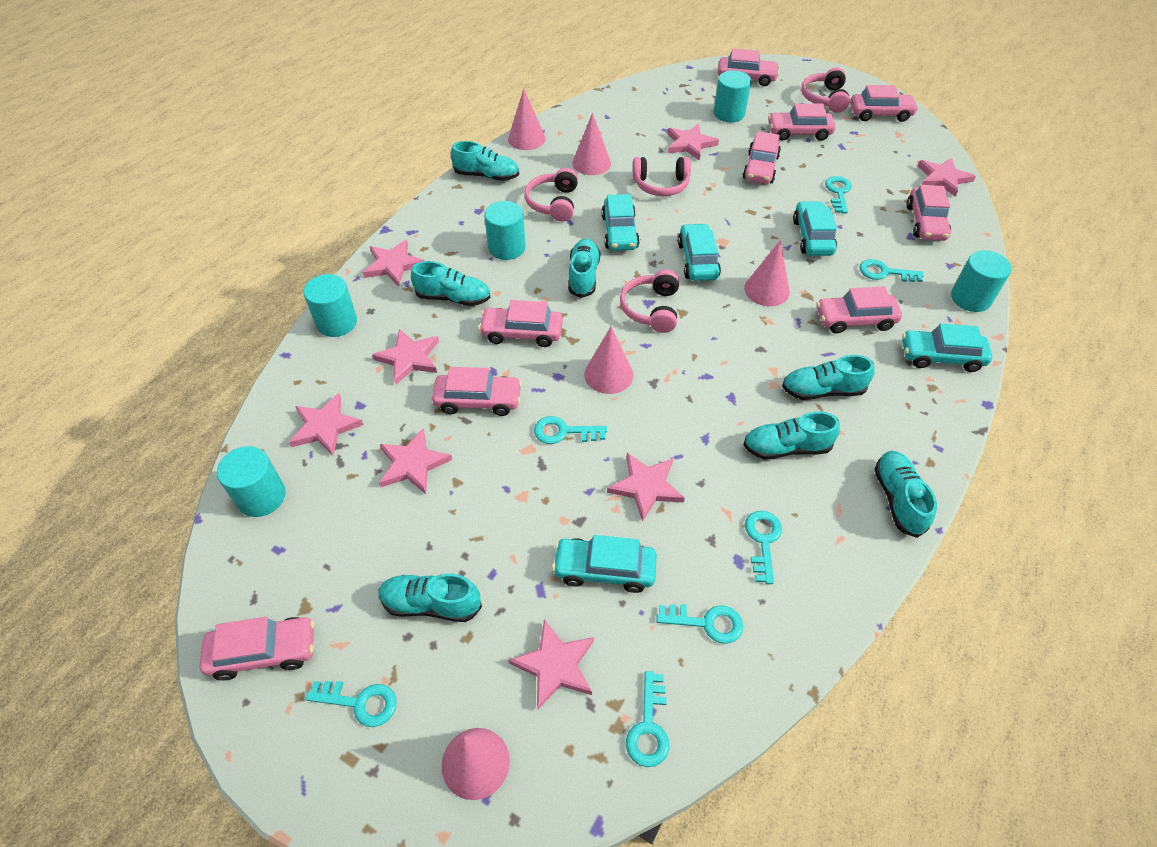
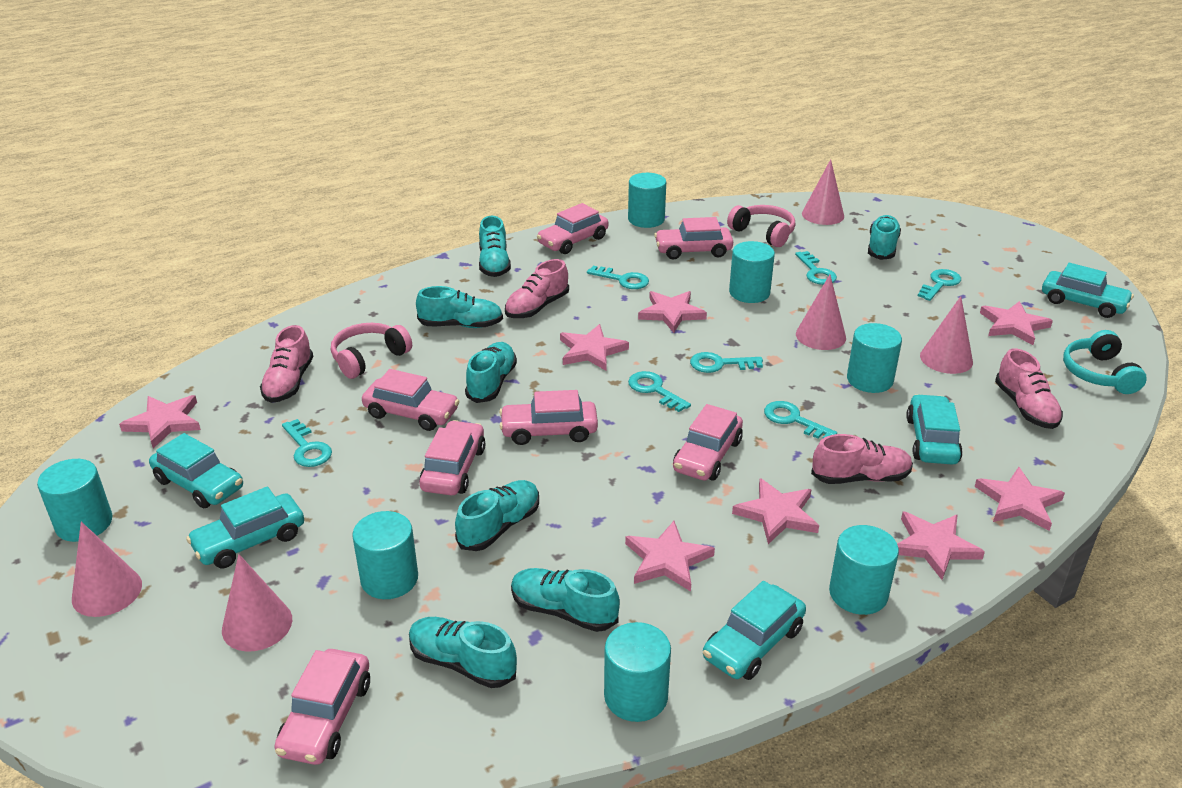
pink car: [200,617,315,681] [432,367,522,416] [478,300,563,347] [718,49,780,86] [743,131,781,184] [768,103,836,141] [816,286,902,333] [850,85,919,122] [907,185,951,241] = 9 -> [274,649,370,765] [362,369,459,431] [419,420,486,495] [499,390,598,445] [537,203,609,254] [654,217,733,259] [673,404,743,481] = 7
pink headphones: [524,168,578,222] [620,270,679,333] [633,157,691,196] [801,67,850,113] = 4 -> [331,323,412,379] [727,205,795,247] = 2
pink shoe: none = 0 -> [260,325,313,403] [505,259,569,318] [811,434,913,484] [995,348,1063,429] = 4
turquoise cylinder: [217,446,286,517] [303,274,357,337] [484,201,526,260] [713,70,751,122] [951,250,1012,312] = 5 -> [37,459,112,542] [352,511,418,599] [604,622,671,722] [628,173,666,228] [729,241,775,303] [829,525,899,615] [847,323,902,393] = 7
turquoise headphones: none = 0 -> [1063,330,1147,394] = 1

